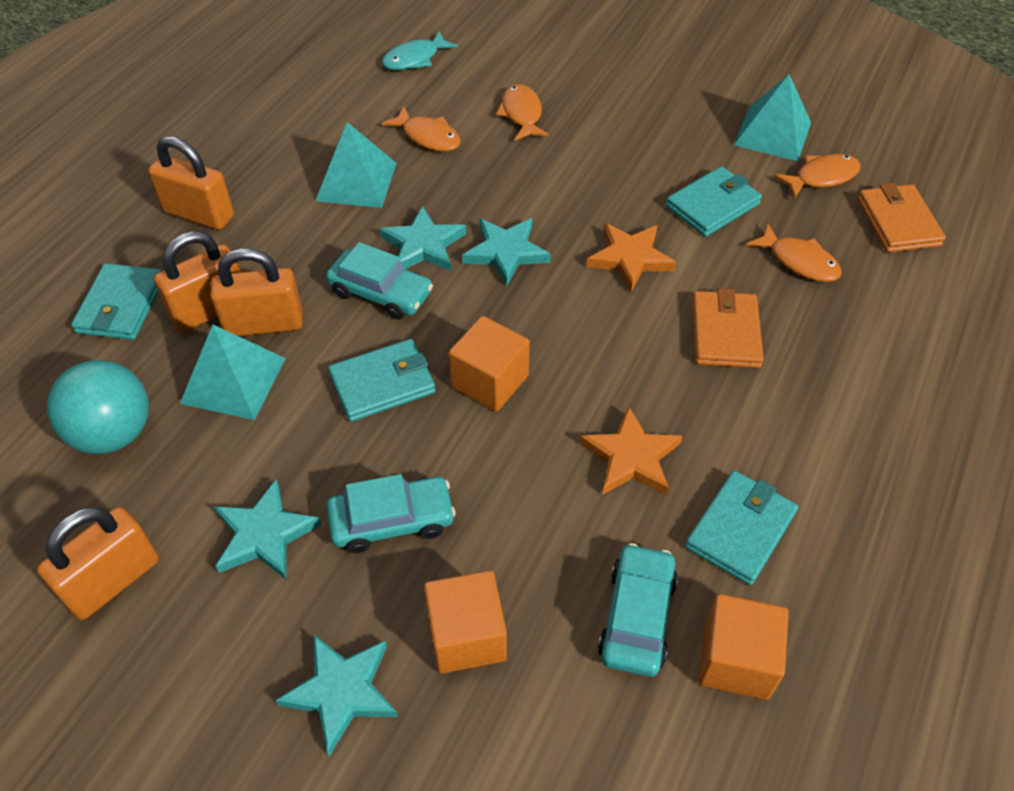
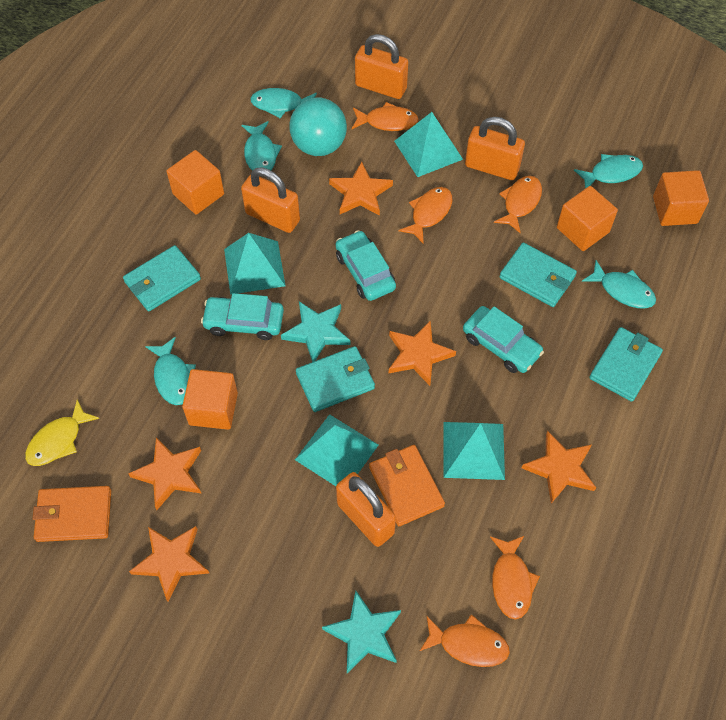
orange cube: [424,570,507,674] [449,316,530,412] [698,594,789,700] = 3 -> [166,150,224,215] [182,369,238,430] [557,186,618,251] [653,170,709,226] = 4
orange fish: [382,107,461,152] [496,84,549,140] [746,223,842,282] [774,154,861,199] = 4 -> [352,102,419,131] [398,187,452,244] [420,614,510,667] [490,536,540,620] [494,176,542,233] = 5
orange star: [579,406,683,495] [586,223,676,292] = 2 -> [128,437,202,510] [129,526,209,602] [329,162,393,216] [389,321,456,386] [522,431,596,504] = 5
turquoise fish: [382,31,458,70] = 1 -> [145,337,196,405] [241,121,282,171] [250,88,317,118] [574,154,643,189] [582,260,656,309] = 5
turquoise pyramid: [180,325,286,420] [315,122,397,208] [734,74,811,161] = 3 -> [224,233,285,295] [295,414,379,486] [394,112,463,177] [443,422,505,480] = 4
turquoise star: [214,479,322,580] [276,635,398,756] [379,206,466,271] [462,218,551,286] = 4 -> [281,301,350,362] [322,591,401,673] = 2
yellow fish: none = 0 -> [25,399,100,466] = 1

